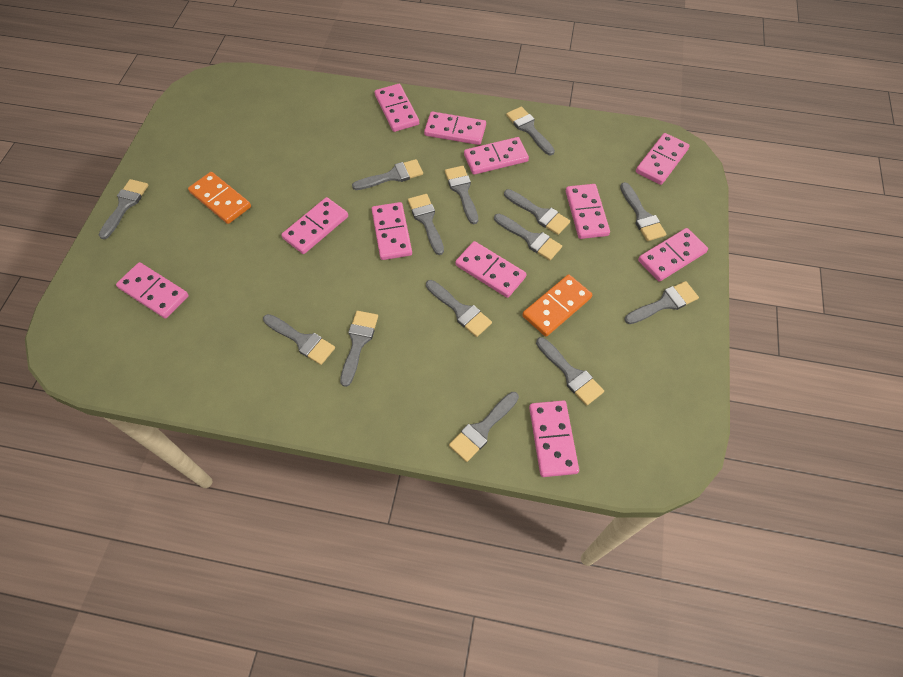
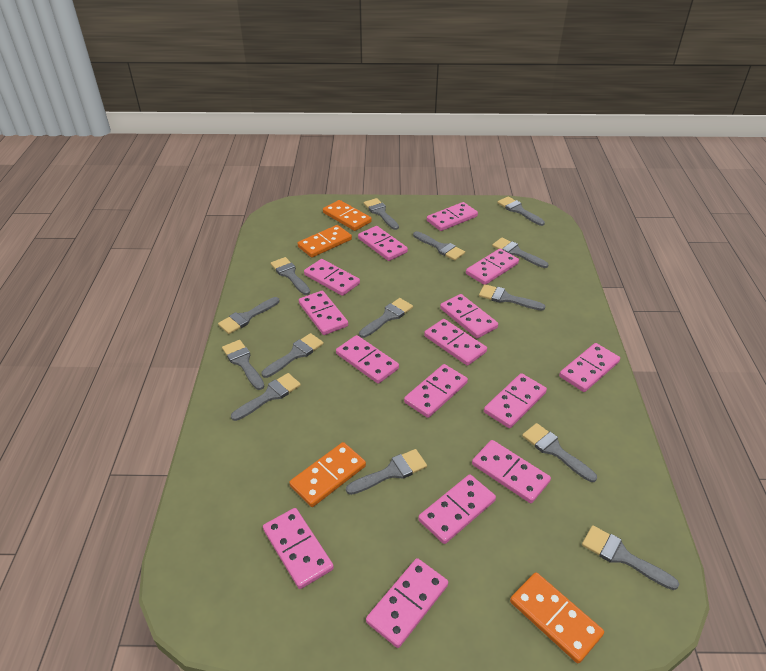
orange domino: [188,172,251,224] [522,275,592,337] = 2 -> [289,442,366,507] [298,225,352,258] [323,200,372,231] [510,572,604,663] = 4
pink domino: [116,262,189,319] [281,197,348,254] [372,202,412,260] [375,84,419,132] [424,112,486,145] [455,241,527,298] [464,137,529,175] [529,400,579,477] [566,184,610,239] [636,133,690,185] [638,228,708,282] = 11 -> [263,508,334,589] [299,291,348,335] [304,259,360,296] [336,335,399,384] [358,226,408,261] [366,558,448,648] [404,364,468,418] [418,474,496,544] [424,319,487,366] [427,202,478,231] [440,294,498,338] [466,249,519,285] [472,440,551,503] [484,373,547,428] [559,343,620,392] = 15

